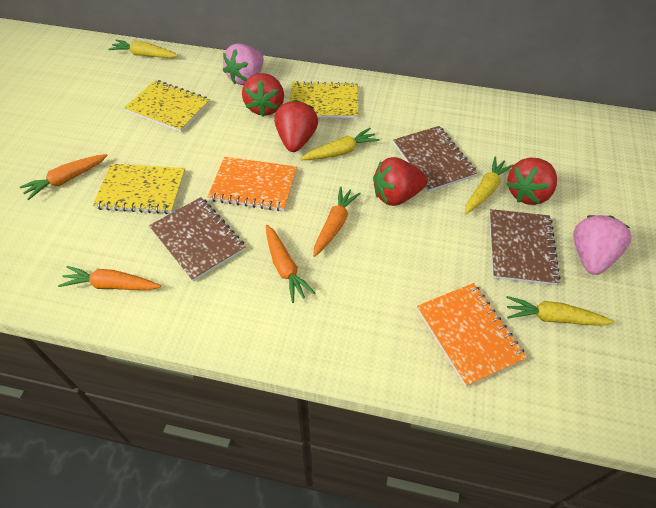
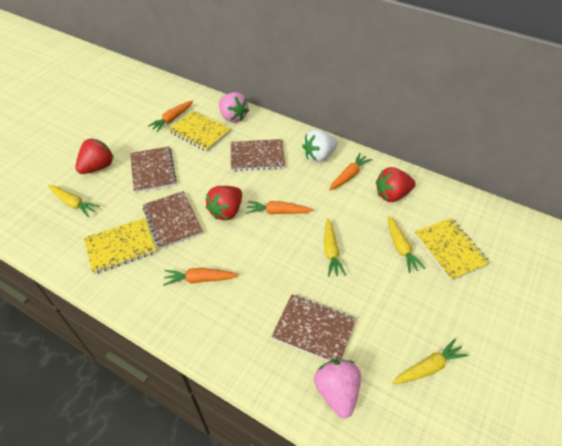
brown notebook: [149,197,246,282] [393,126,477,192] [489,209,560,285] = 3 -> [130,146,177,193] [143,191,203,249] [231,139,285,171] [271,294,356,361] = 4
orange notebook: [208,157,297,211] [417,283,527,387] = 2 -> none = 0
red strawberry: [242,73,284,117] [274,100,318,152] [373,157,428,206] [506,158,557,205] = 4 -> [75,138,114,174] [206,186,242,220] [376,167,416,202] = 3
white strawberry: none = 0 -> [302,130,338,163] = 1

